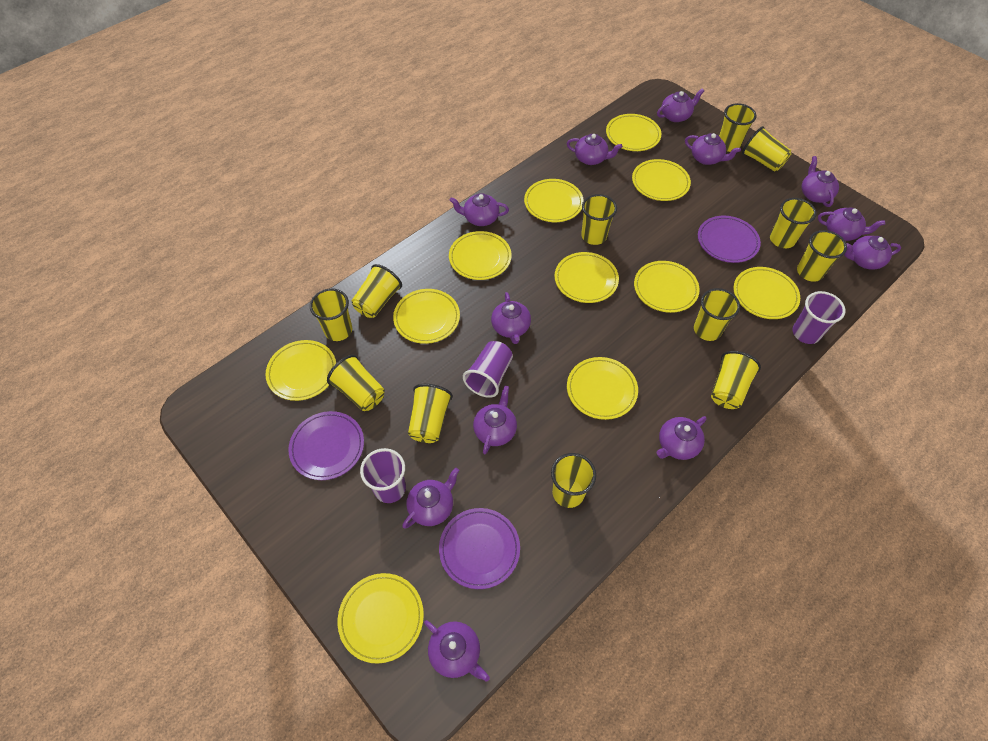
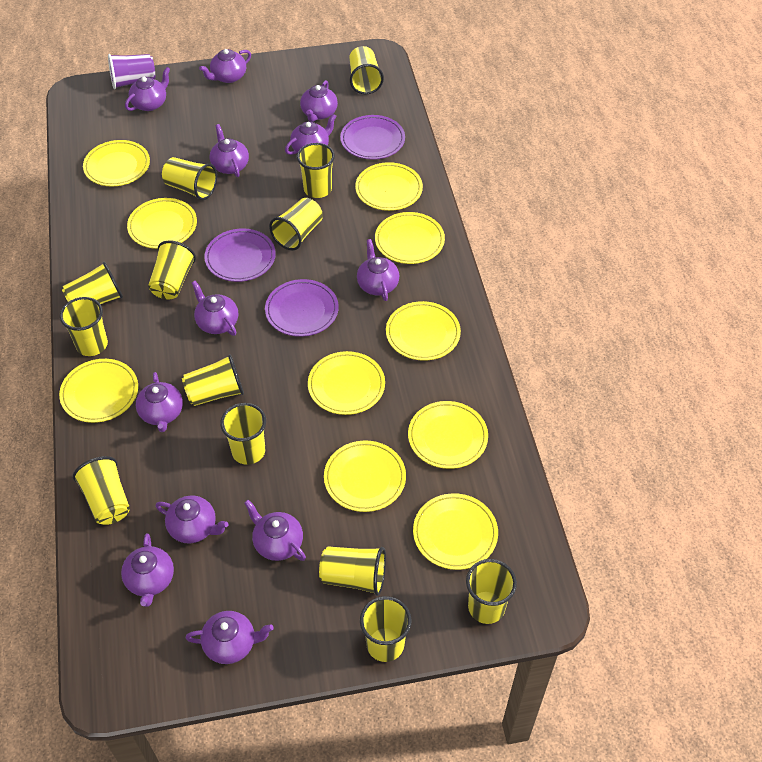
purple cup: [360,448,406,503] [463,341,513,398] [793,291,845,344] = 3 -> [108,54,156,89] = 1
yellow cup: [310,288,352,341] [327,355,385,411] [352,264,402,318] [408,384,453,443] [551,453,596,508] [581,194,617,245] [694,288,740,341] [711,351,761,409] [719,103,756,152] [742,126,792,172] [770,198,816,248] [797,230,847,282] = 12 -> [60,297,108,356] [62,262,123,304] [73,456,130,525] [148,241,196,300] [162,157,217,200] [182,354,244,406] [220,403,266,465] [269,198,323,251] [297,143,335,198] [319,547,386,596] [349,46,384,94] [360,596,411,662] [466,559,517,624] = 13
yellow plate: [265,340,336,401] [338,573,424,664] [393,289,460,344] [449,231,512,280] [524,179,584,222] [555,252,619,303] [567,357,638,420] [606,114,661,151] [632,159,691,201] [634,261,700,313] [734,267,800,319] = 11 -> [59,359,138,423] [83,140,150,186] [127,198,197,249] [308,351,385,415] [324,441,406,512] [355,162,423,211] [375,212,445,264] [386,301,461,361] [408,401,488,469] [413,493,498,570] = 10

